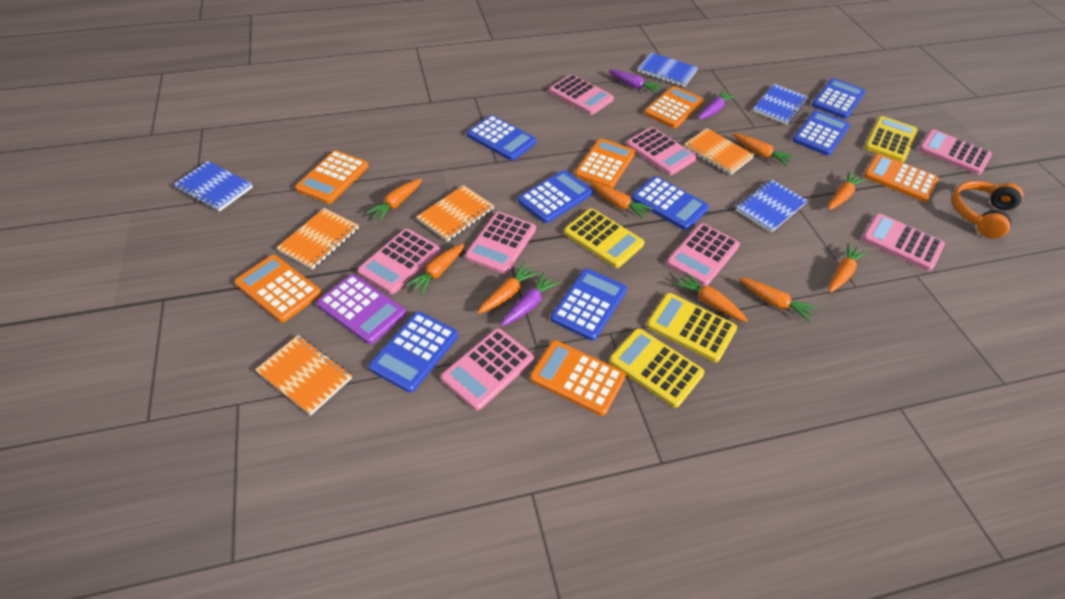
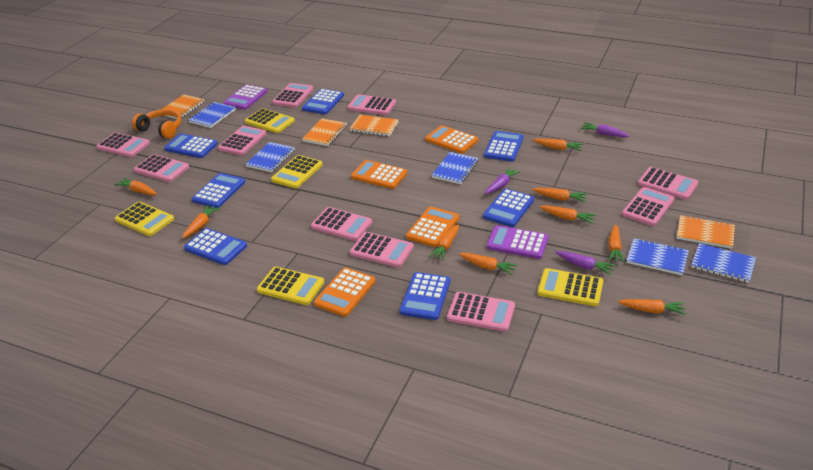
blue notebook: [173,161,253,212] [638,52,698,87] [736,179,808,233] [753,84,808,125] = 4 -> [189,102,236,128] [246,142,295,172] [432,152,478,184] [627,238,689,275] [691,243,756,283] = 5
orange calculator: [235,255,322,322] [295,150,368,204] [530,340,626,416] [575,138,635,188] [644,86,704,128] [864,154,939,202] = 6 -> [314,268,376,317] [351,160,407,189] [406,206,459,247] [425,125,478,153] = 4
pink calculator: [357,229,440,294] [441,328,534,411] [465,212,536,274] [549,74,614,115] [626,127,697,175] [666,223,740,286] [862,213,945,271] [918,129,992,175] = 8 -> [96,132,150,157] [134,154,189,182] [218,126,266,155] [272,83,313,108] [311,207,372,241] [348,94,396,115] [350,232,414,268] [447,292,515,332] [622,187,674,226] [638,167,698,200] = 10
purple calculator: [317,274,406,344] = 1 -> [223,84,268,110] [487,225,549,259] = 2
yellow calculator: [564,208,644,268] [609,328,705,408] [646,293,737,362] [865,116,918,162] = 4 -> [115,202,174,236] [245,108,295,133] [257,267,325,305] [271,155,323,189] [537,268,603,306] = 5

